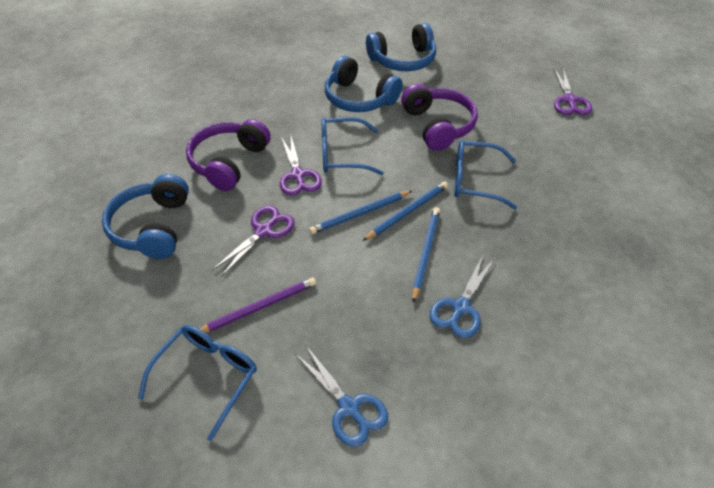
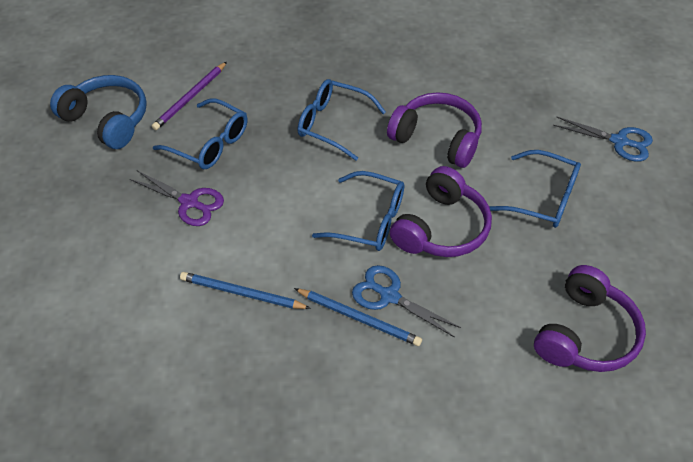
blue glasses: [138,325,257,441] [321,117,384,175] [454,140,517,209] = 3 -> [153,98,247,169] [297,79,386,161] [312,171,404,251] [489,150,581,228] = 4
blue headphones: [102,174,189,259] [325,56,402,112] [366,23,436,71] = 3 -> [50,75,147,149] = 1
blue pencil: [309,191,412,234] [363,182,448,241] [412,207,440,303] = 3 -> [180,272,311,309] [294,288,422,346] = 2
purple headphones: [186,119,271,191] [401,84,478,151] = 2 -> [387,92,482,168] [390,166,492,257] [534,265,646,372] = 3
purple scissors: [212,206,295,277] [280,136,322,195] [554,68,592,115] = 3 -> [130,171,224,226] = 1

